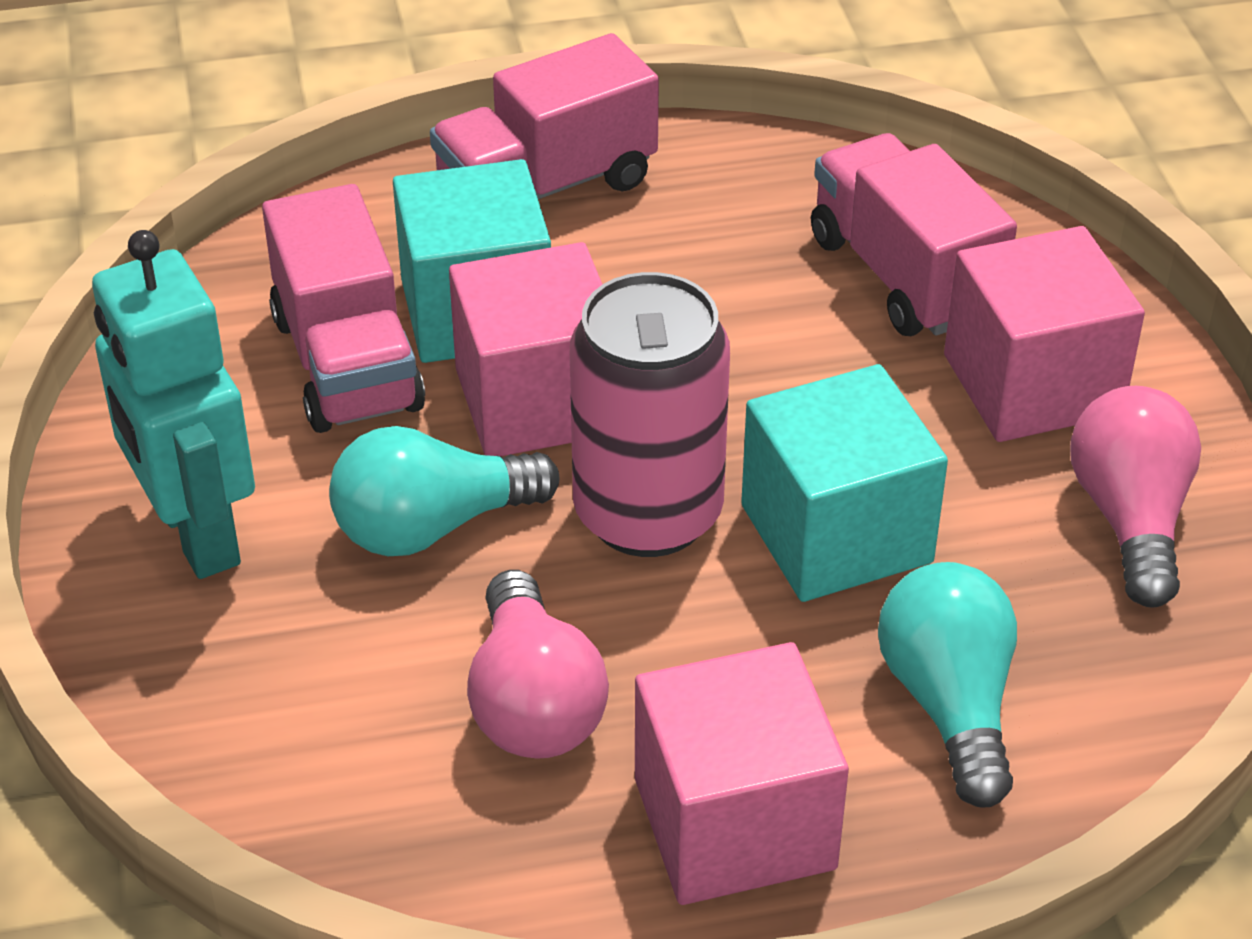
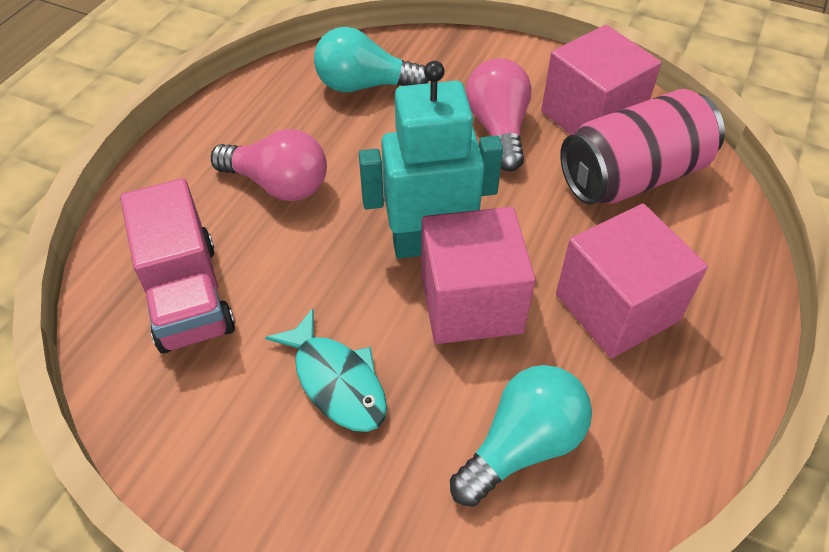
pink truck: [262,184,425,433] [430,33,659,199] [811,133,1017,336] = 3 -> [120,178,235,353] = 1
turquoise cube: [393,159,551,363] [741,364,948,602] = 2 -> none = 0
turquoise fish: none = 0 -> [265,308,387,432] = 1

